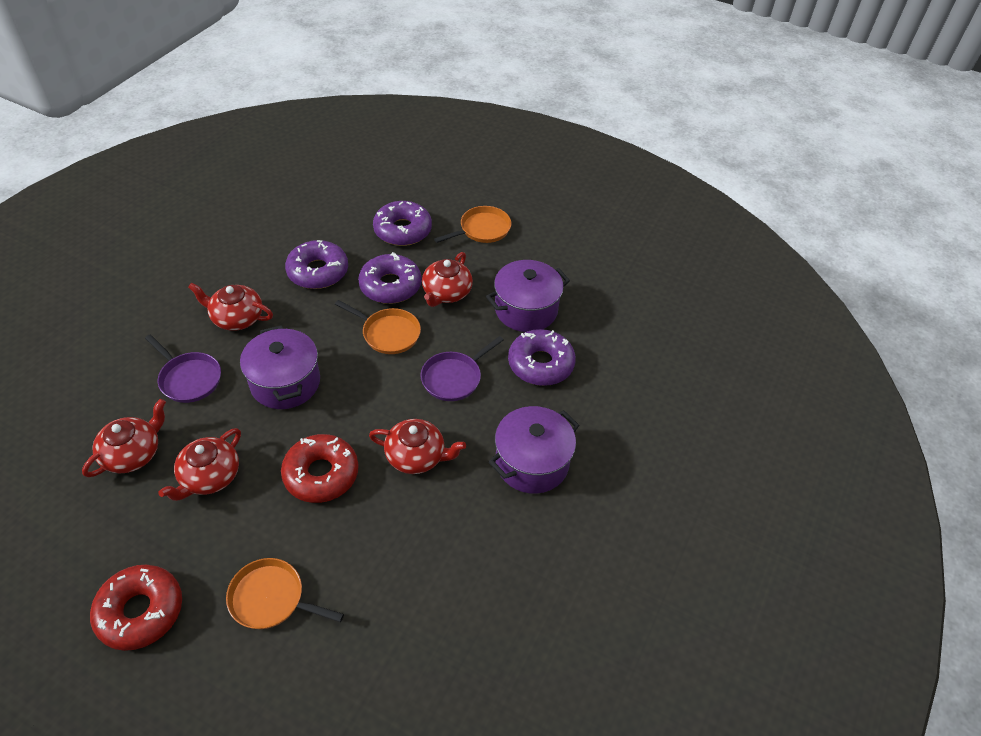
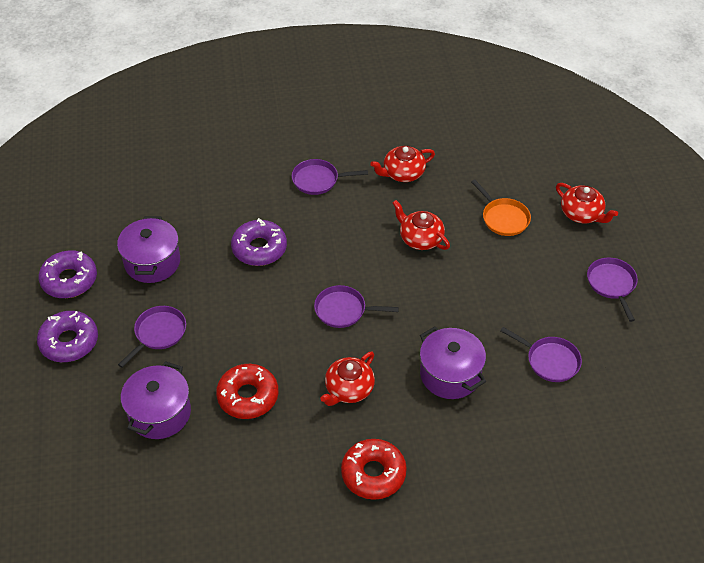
orange pan: [226,558,344,629] [335,300,421,354] [434,206,511,243] = 3 -> [471,180,531,236] = 1
purple donut: [285,240,348,289] [358,252,422,304] [373,201,432,246] [508,329,576,386] = 4 -> [37,311,98,362] [39,250,97,298] [231,218,287,266] = 3
purple pan: [145,335,221,403] [420,336,504,401] = 2 -> [118,306,186,368] [292,159,368,195] [314,285,399,328] [500,327,582,382] [587,257,638,322] = 5
red teapot: [82,399,166,477] [158,428,241,501] [188,283,273,331] [369,419,466,474] [422,252,473,307] = 5 -> [320,351,375,406] [370,146,435,182] [393,200,450,250] [556,183,618,223] = 4

